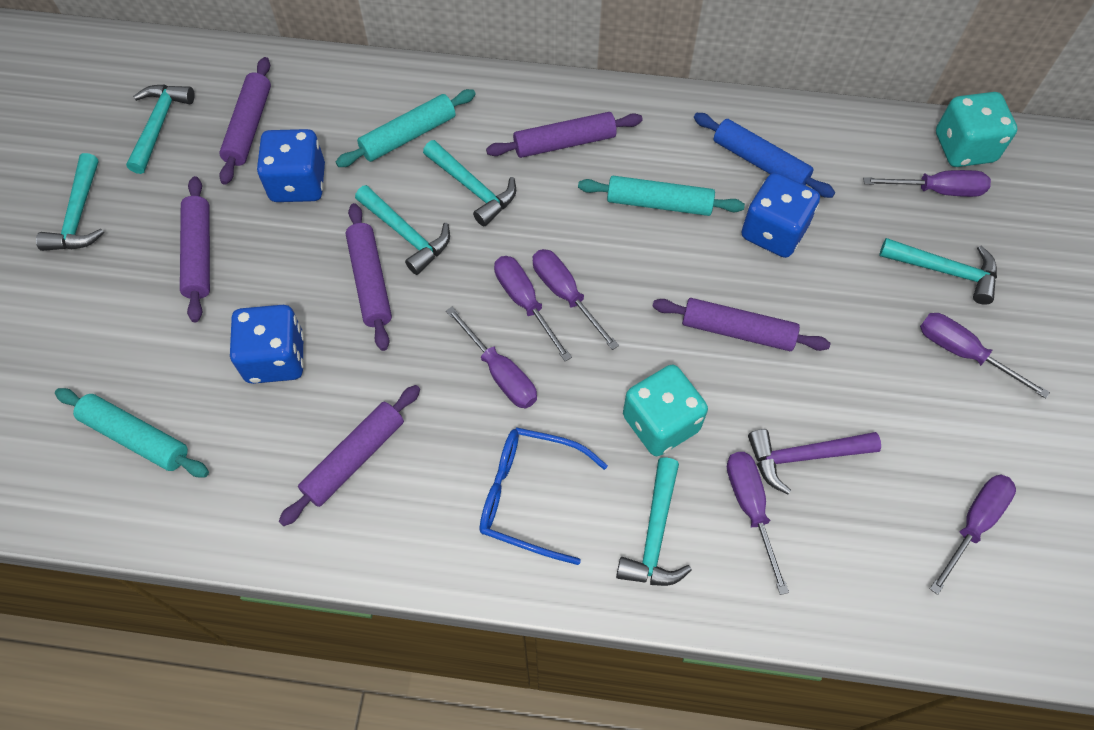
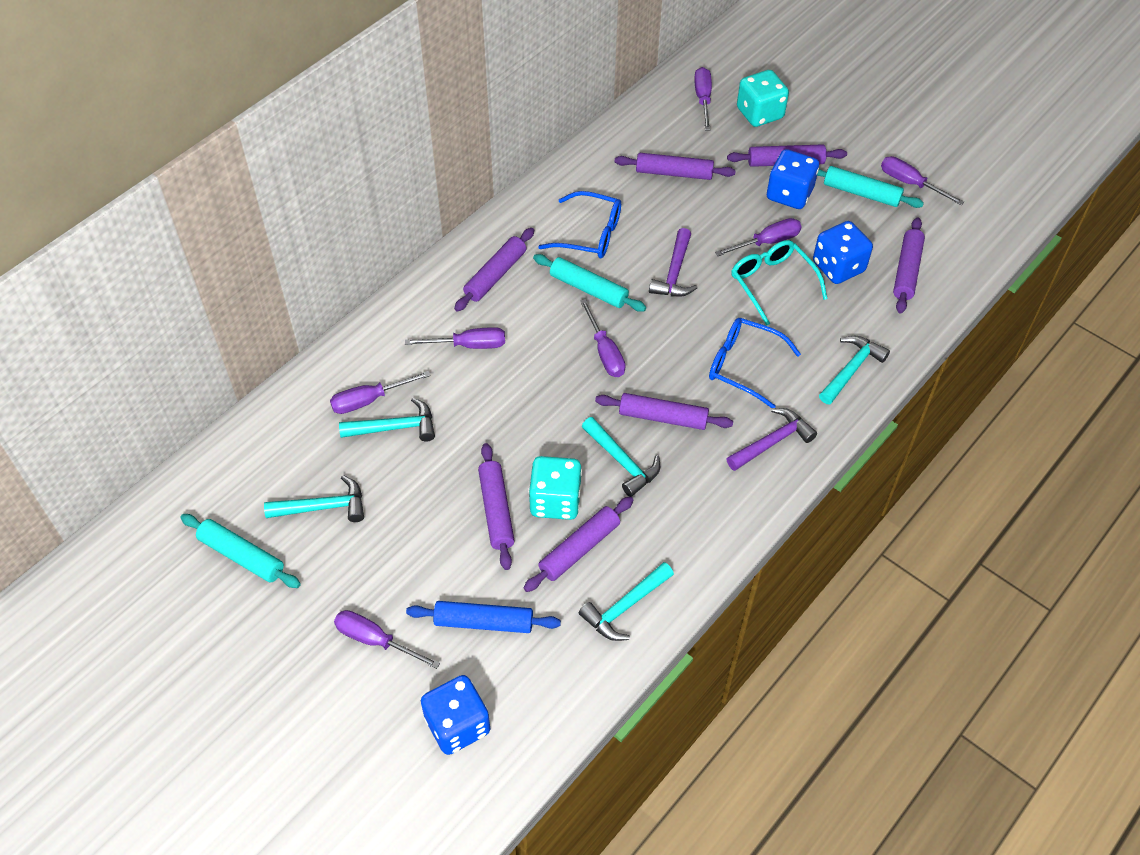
blue glasses: [480,427,608,565] = 1 -> [538,191,621,258] [709,318,801,408] = 2
purple hammer: [748,429,881,494] = 1 -> [649,228,697,297] [726,408,817,471] = 2
purple rolling pin: [180,176,210,322] [219,57,271,185] [279,385,420,526] [346,203,392,351] [486,112,643,158] [652,298,830,351] = 6 -> [454,228,534,312] [478,443,515,570] [524,497,634,592] [595,393,733,430] [615,153,736,180] [727,144,847,167] [893,217,925,313] = 7
turquoise glasses: none = 0 -> [731,240,828,326] = 1
turquoise hammer: [36,153,104,251] [126,85,195,174] [355,185,450,275] [423,140,516,226] [616,457,692,586] [879,238,997,305] = 6 -> [264,475,364,522] [339,398,435,441] [579,562,674,641] [582,417,660,497] [819,336,890,404] = 5

